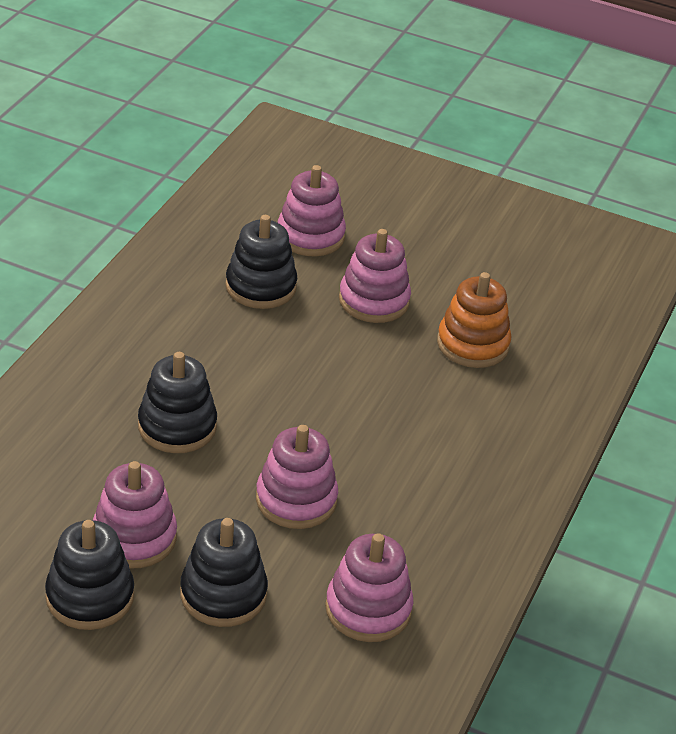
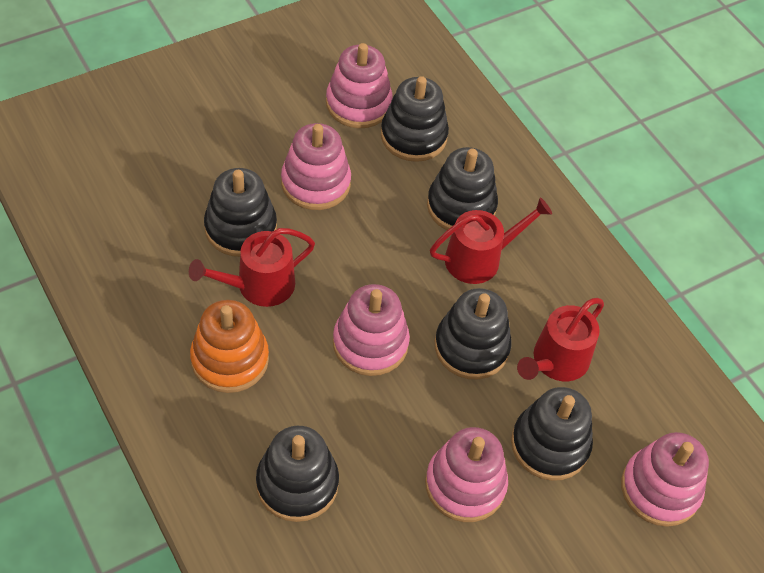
black stacking toy: [45,520,134,630] [138,352,217,453] [180,518,268,627] [225,215,297,309] = 4 -> [204,168,277,257] [256,426,339,522] [381,76,449,162] [427,147,498,230] [435,288,512,380] [511,387,593,481] = 6
red watering can: none = 0 -> [189,228,315,307] [430,197,552,284] [517,298,604,381] = 3

